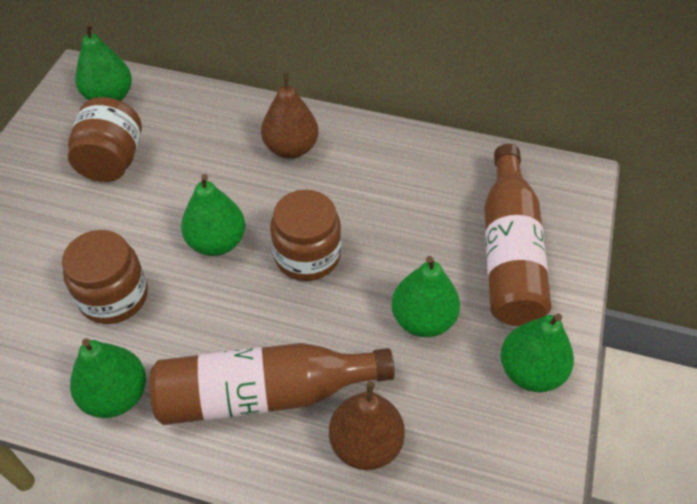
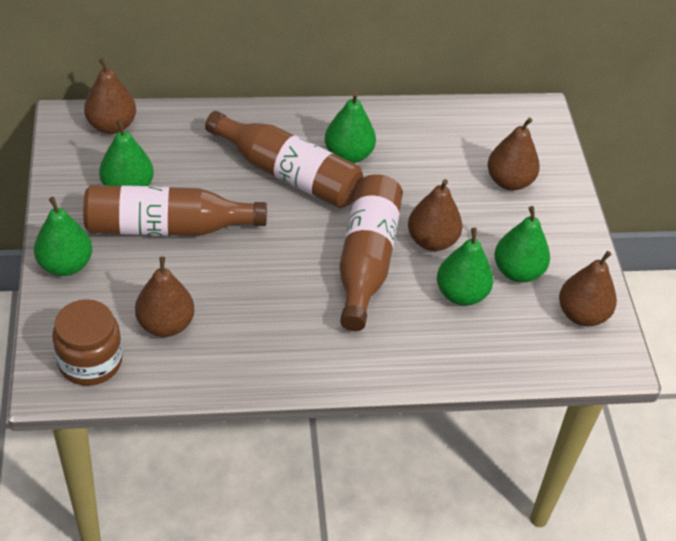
brown bottle: [150,343,395,425] [484,144,551,326] = 2 -> [83,185,267,236] [205,111,363,208] [339,174,403,331] = 3
brown jar: [62,230,148,324] [68,97,142,182] [270,190,341,281] = 3 -> [52,299,123,386] = 1
brown pear: [261,72,318,159] [329,381,405,470] = 2 -> [84,58,136,134] [135,257,195,337] [408,179,462,251] [488,118,540,191] [559,251,617,326] = 5

